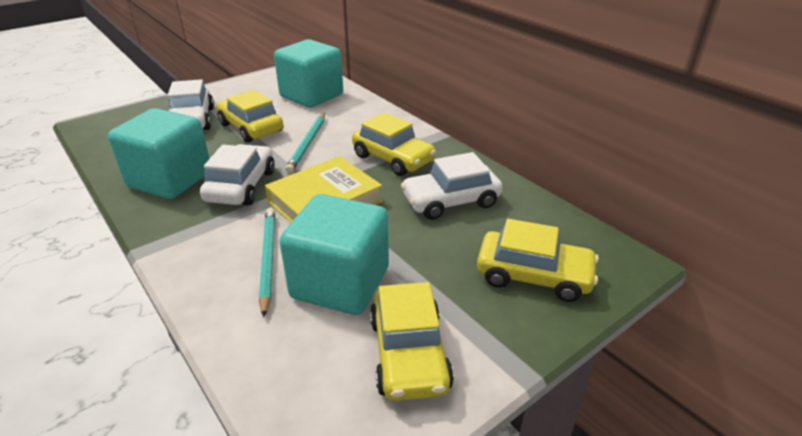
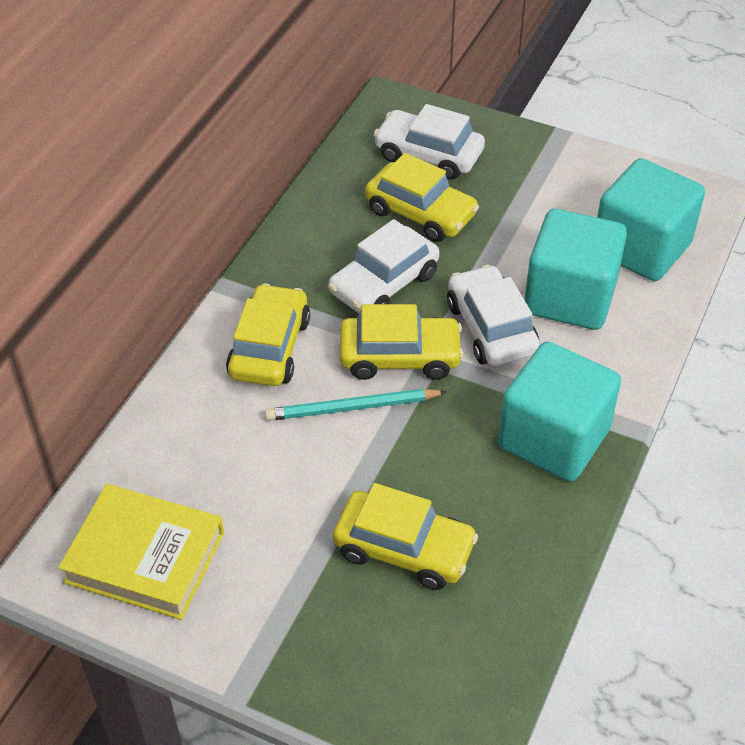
turquoise pencil: [259,208,275,317] [285,113,325,173] = 2 -> [265,389,447,421] = 1

